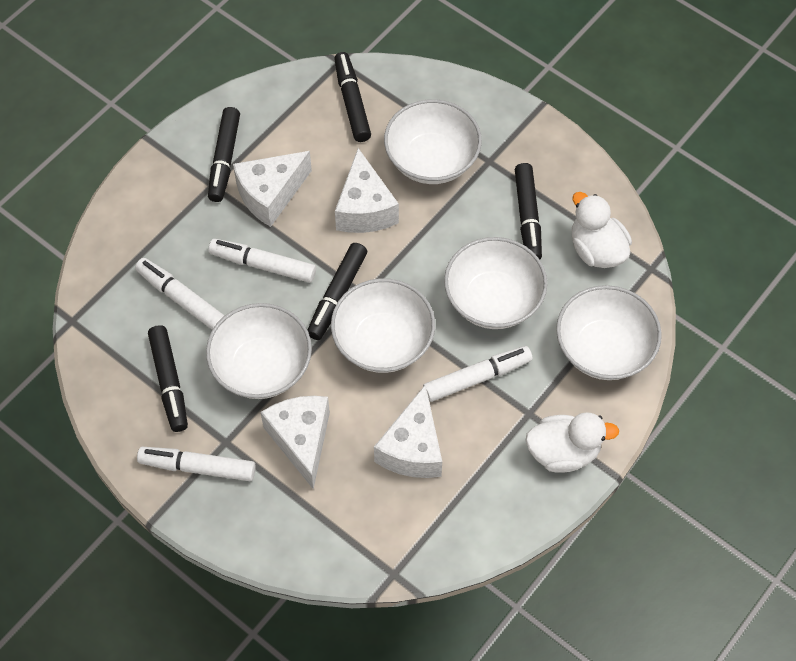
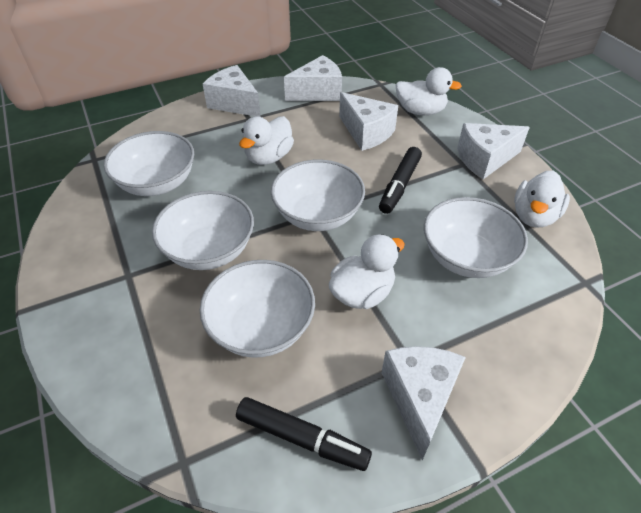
black marker: [148,325,188,432] [208,107,240,202] [308,243,367,340] [334,52,371,142] [515,163,542,259] = 5 -> [236,397,372,471] [379,147,422,214] = 2
white cheese: [233,151,312,227] [260,396,330,489] [335,148,399,233] [374,384,442,478] = 4 -> [203,65,261,117] [284,55,342,101] [339,92,398,151] [382,346,466,460] [457,123,530,179] = 5
white duck: [525,412,619,472] [572,192,632,268] = 2 -> [239,116,294,165] [329,234,405,309] [396,67,462,116] [514,171,570,228] = 4
white marker: [135,258,225,330] [137,447,256,481] [209,239,316,283] [423,346,533,402] = 4 -> none = 0

